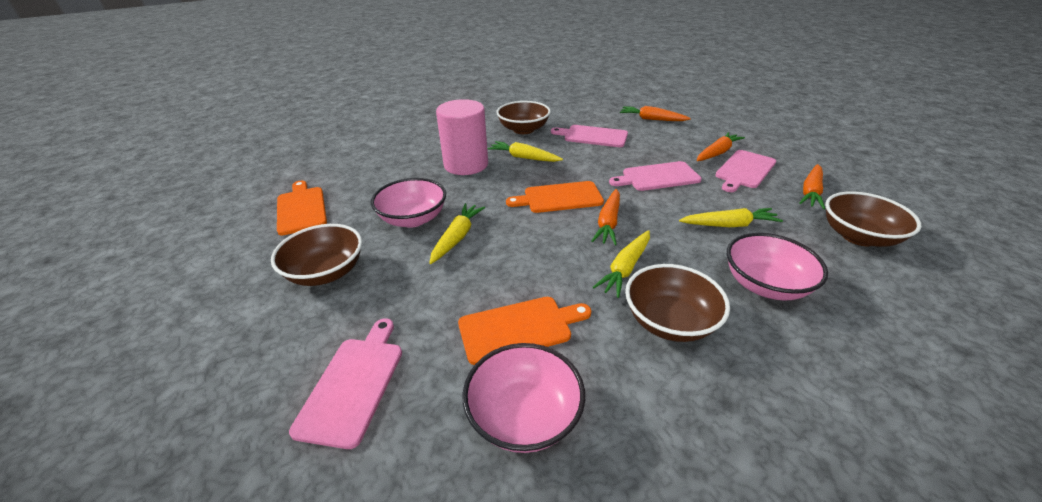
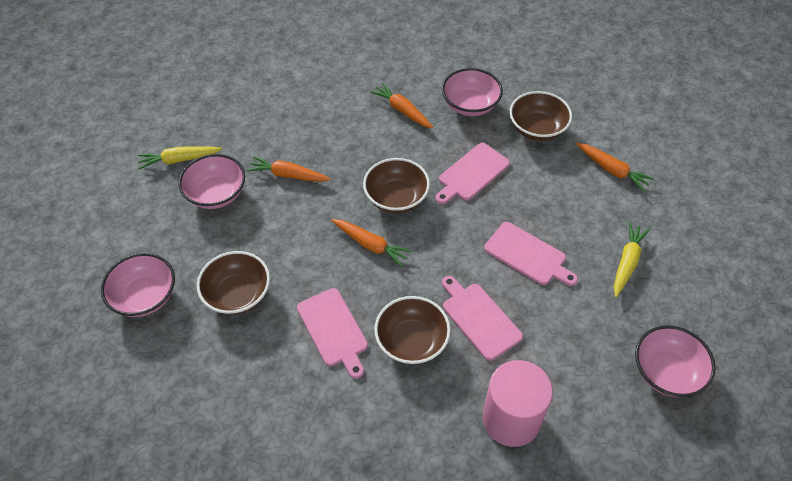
orange cutting board: [277,181,327,236] [458,297,591,365] [506,181,604,213] = 3 -> none = 0
pink bowl: [371,178,446,228] [463,343,585,453] [727,233,828,300] = 3 -> [101,253,175,317] [178,154,245,209] [442,68,503,116] [635,325,716,397] = 4
yellow carrot: [429,203,485,264] [487,141,563,162] [593,230,650,298] [679,208,783,227] = 4 -> [138,146,222,170] [614,222,650,297] = 2

